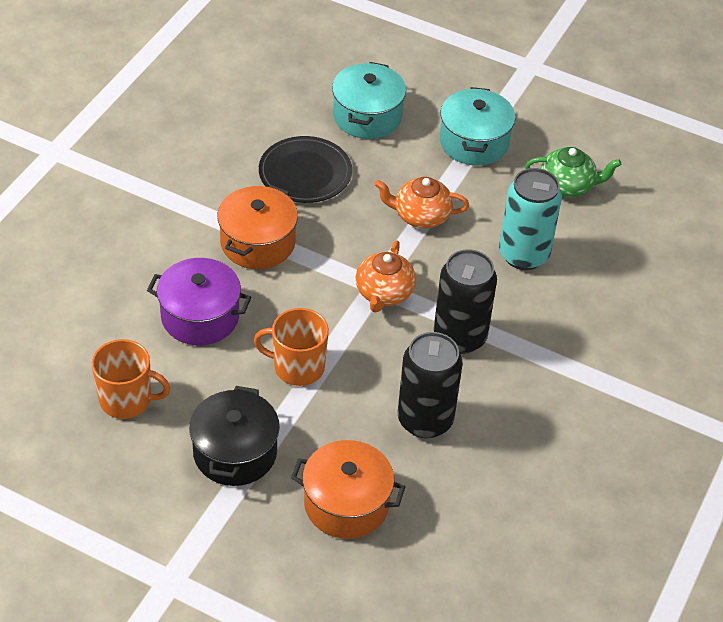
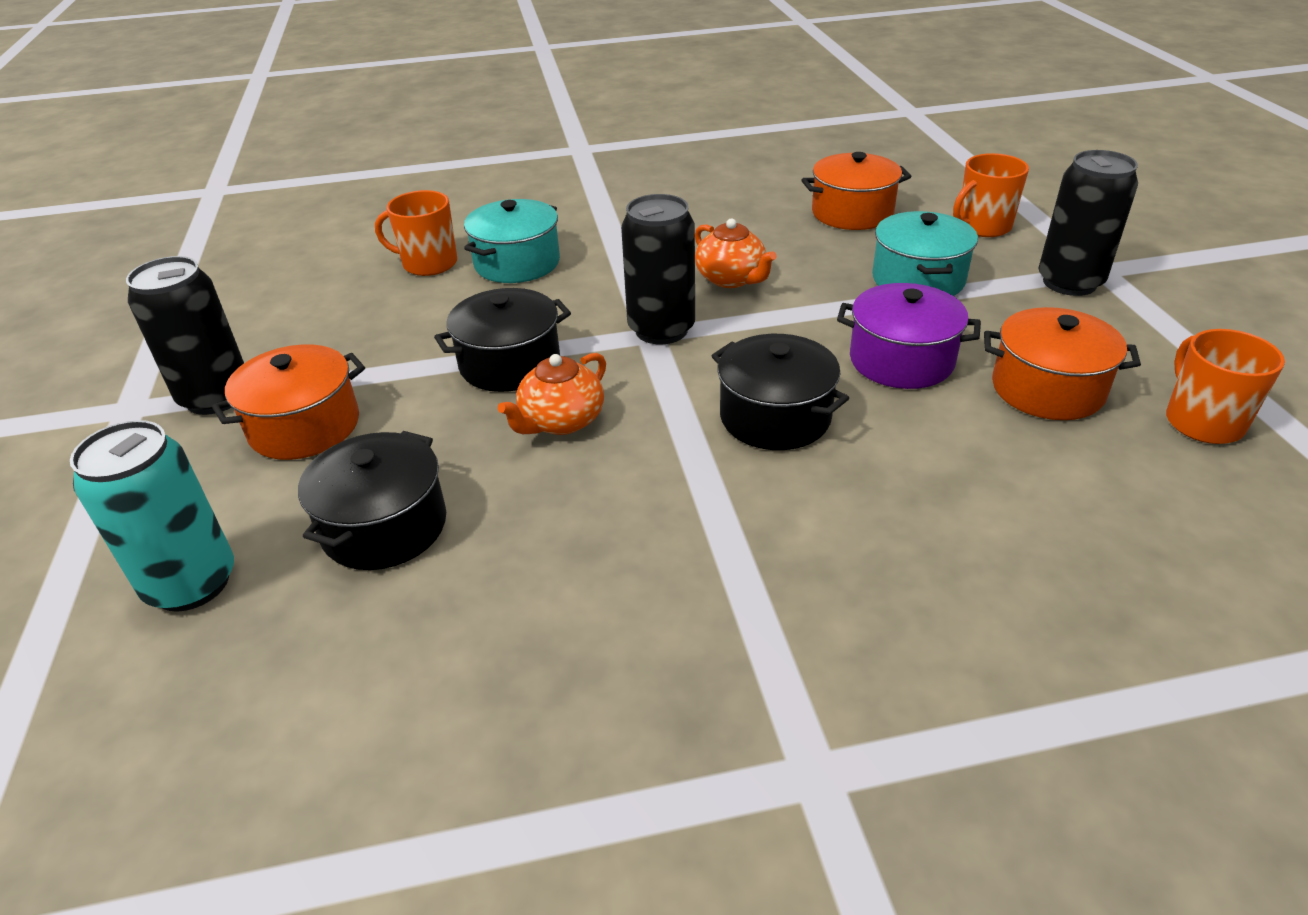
black can: [398,332,462,439] [434,249,497,354] = 2 -> [126,256,244,415] [621,194,695,345] [1038,150,1138,296] = 3
black plate: [259,136,352,203] = 1 -> none = 0
black pot: [189,386,280,486] = 1 -> [298,431,446,570] [434,288,571,392] [712,334,849,450] = 3
green teapot: [525,147,621,197] = 1 -> none = 0
orange mug: [92,339,170,419] [254,308,329,386] = 2 -> [375,190,457,276] [953,153,1029,237] [1166,329,1285,444] = 3
orange pot: [217,185,298,269] [291,440,405,539] = 2 -> [212,344,365,460] [802,152,912,230] [984,307,1141,420] = 3

